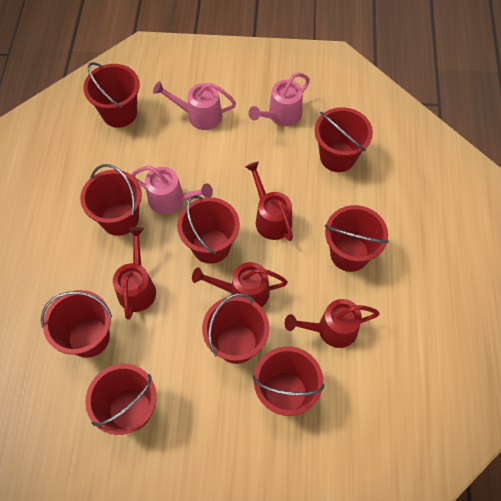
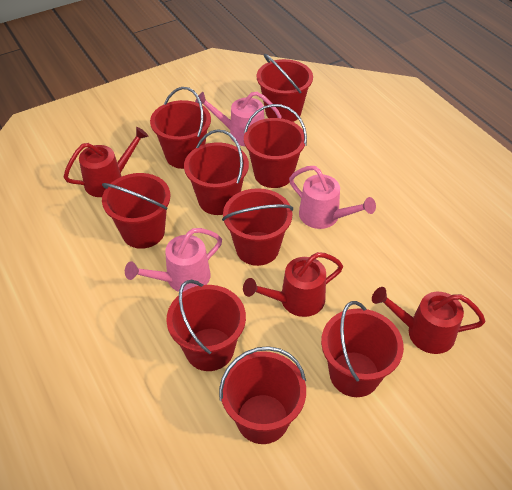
red watering can: [113,227,156,320] [192,262,288,307] [245,162,293,241] [285,299,380,348] = 4 -> [64,127,149,197] [243,252,343,317] [372,287,485,354] = 3

